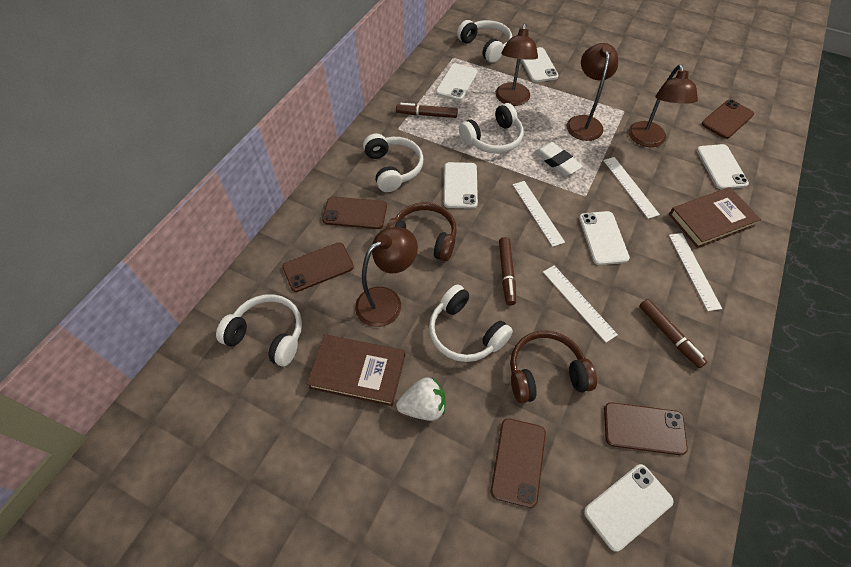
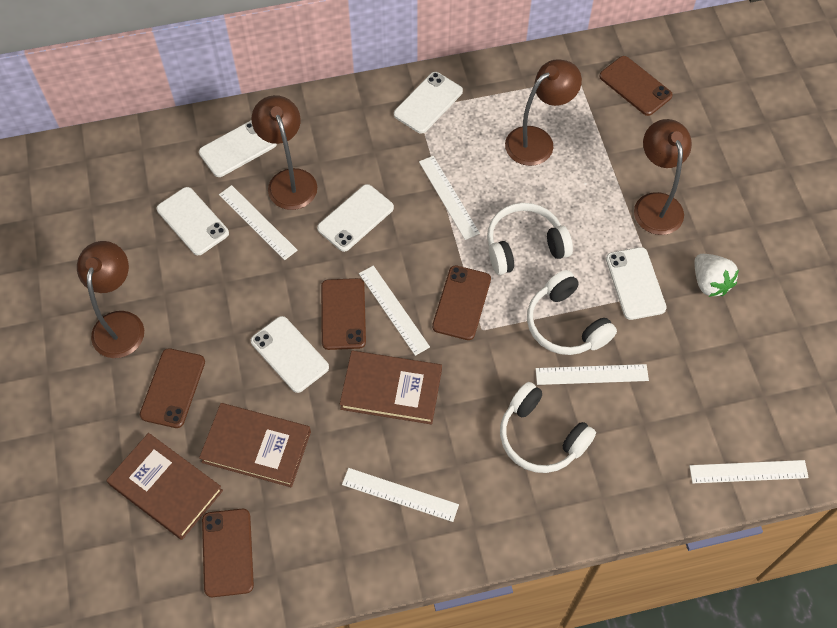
brown book: [307,334,405,406] [669,187,761,248] = 2 -> [107,433,223,540] [199,403,311,487] [340,351,442,425] = 3
brown headphones: [386,202,457,261] [510,330,597,403] = 2 -> none = 0
brown marker: [396,103,458,118] [499,237,516,306] [639,299,707,368] = 3 -> none = 0
white eraser: [534,142,583,176] = 1 -> none = 0
white headphones: [216,294,302,366] [363,133,424,192] [429,285,513,362] [457,20,512,63] [459,103,524,154] = 5 -> [487,203,573,275] [500,382,596,473] [527,270,617,355] = 3
white ruler: [513,181,565,247] [543,265,618,343] [603,157,660,219] [669,233,722,311] = 4 -> [219,185,298,260] [342,468,459,522] [359,266,430,356] [419,156,480,240] [536,364,649,385] [690,460,809,483] = 6

